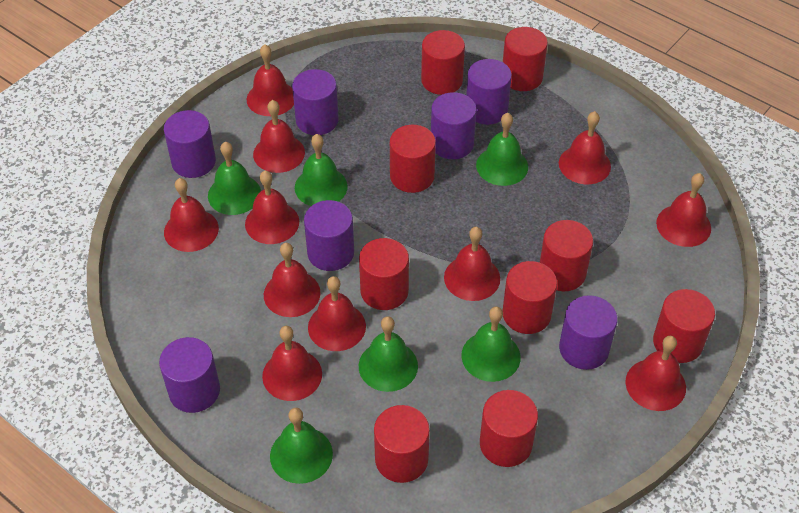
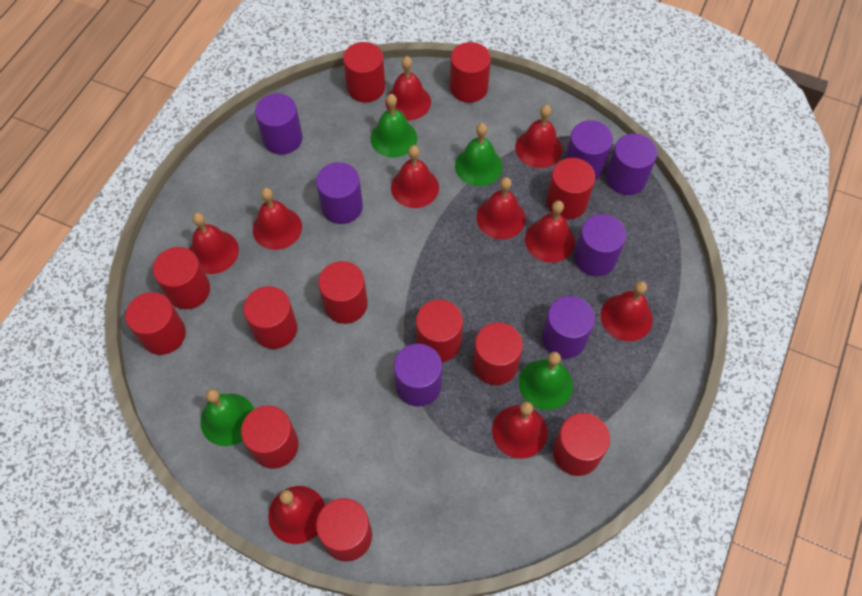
green bell: [208,142,261,215] [270,408,333,484] [295,134,348,206] [359,316,418,392] [461,306,521,382] [476,113,528,186] = 6 -> [201,389,254,446] [371,94,417,158] [455,123,502,186] [519,352,573,410] = 4
red bell: [164,178,219,252] [245,171,299,244] [247,44,294,116] [253,100,305,173] [262,326,322,401] [264,243,321,317] [308,276,366,351] [444,227,500,301] [559,111,611,184] [625,336,686,411] [656,173,711,247] = 11 -> [189,213,239,274] [253,188,302,250] [268,486,325,544] [386,56,431,120] [391,145,439,208] [477,177,526,239] [492,402,547,459] [515,105,562,168] [525,201,575,263] [601,281,653,341] = 10
red cylinder: [359,238,409,310] [374,405,430,483] [390,125,436,193] [421,30,465,95] [480,390,538,467] [502,261,557,334] [503,27,548,91] [540,220,593,291] [653,289,715,363] = 9 -> [125,292,186,355] [153,247,210,309] [241,405,298,469] [243,286,297,349] [316,498,372,562] [318,261,368,324] [343,42,385,102] [416,300,463,362] [450,42,491,103] [473,322,523,385] [546,158,595,219] [553,413,610,476] = 12

